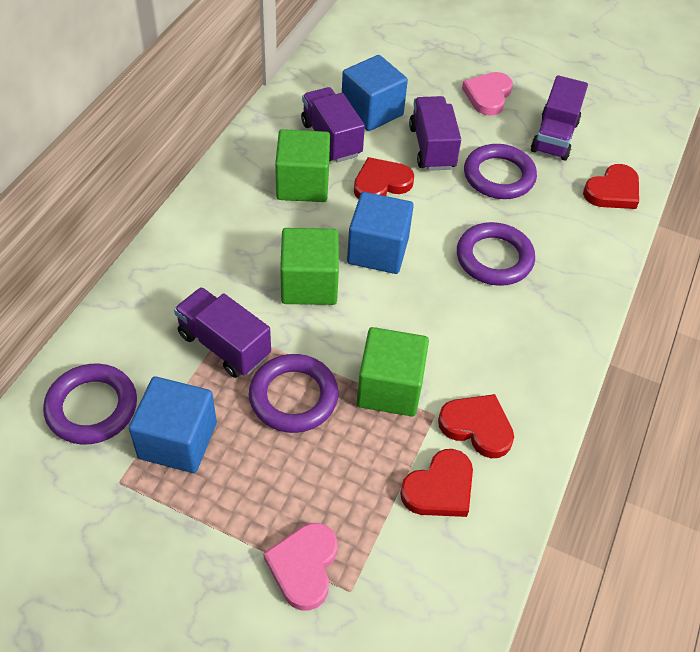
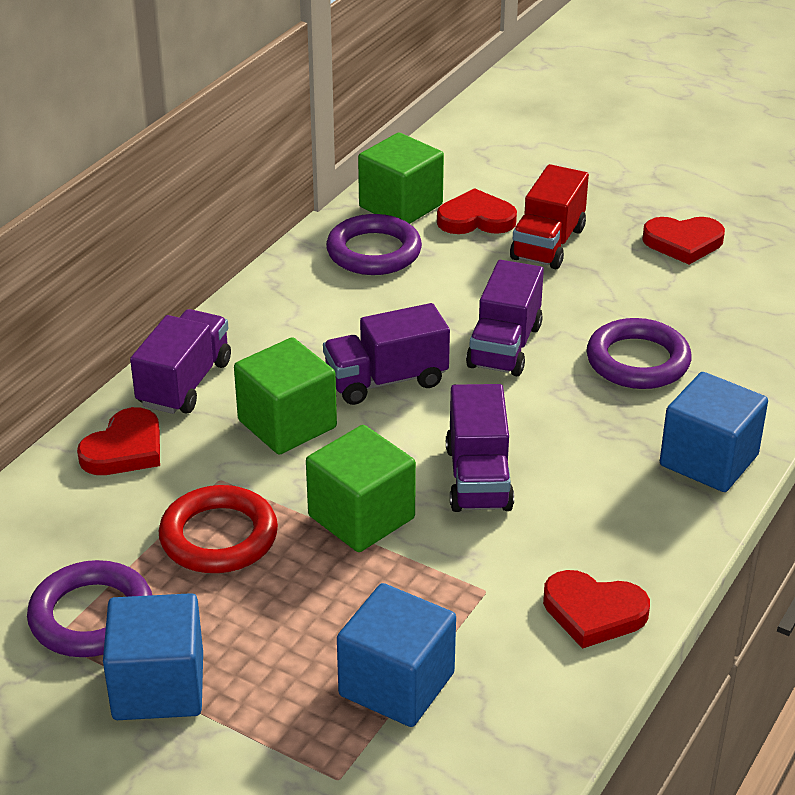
pink heart: [263,523,338,611] [462,72,513,116] = 2 -> none = 0
purple ring: [43,363,137,445] [249,354,339,433] [457,222,535,286] [464,144,537,199] = 4 -> [27,560,152,657] [326,214,422,275] [586,318,691,389] = 3
red ring: none = 0 -> [159,485,278,573] = 1
red truck: none = 0 -> [510,164,589,269] = 1

